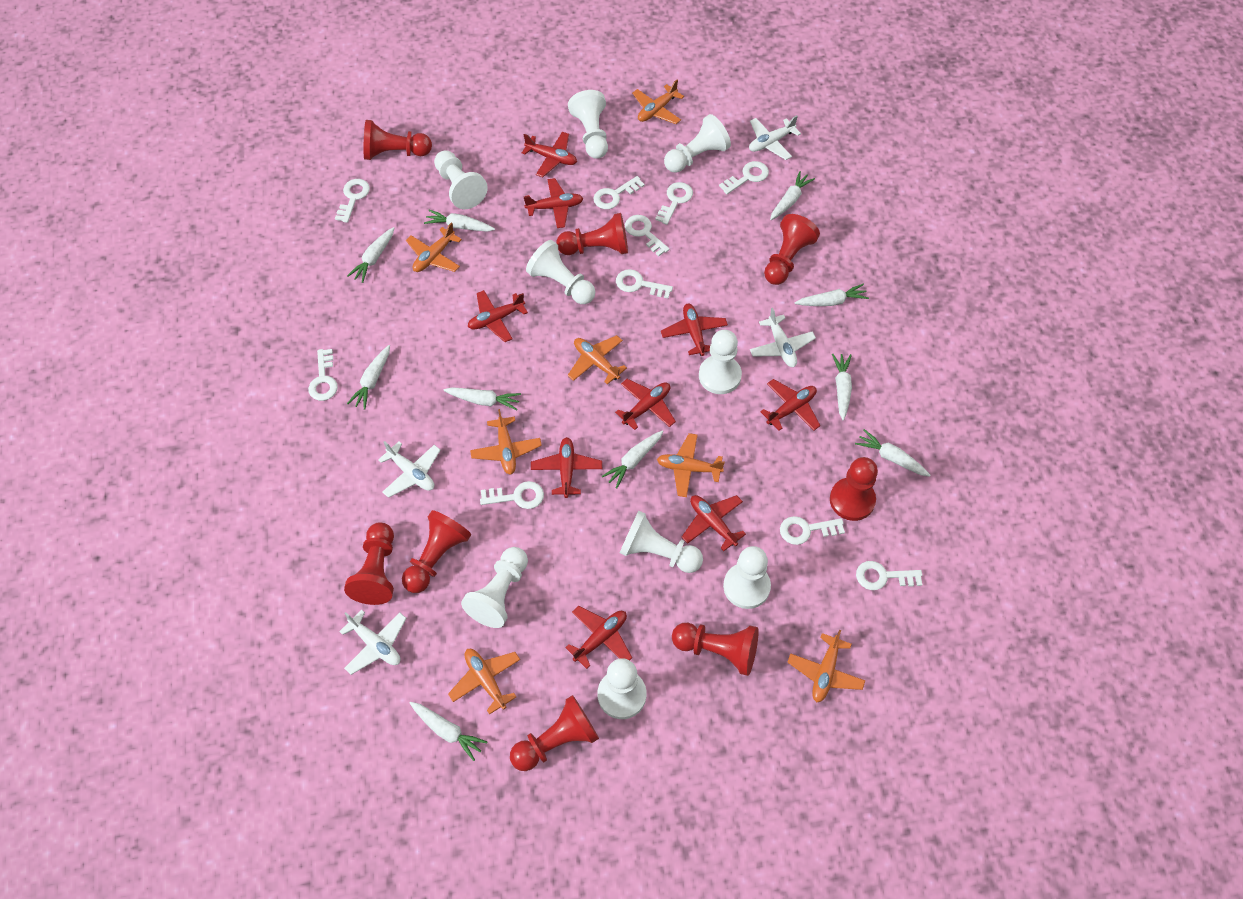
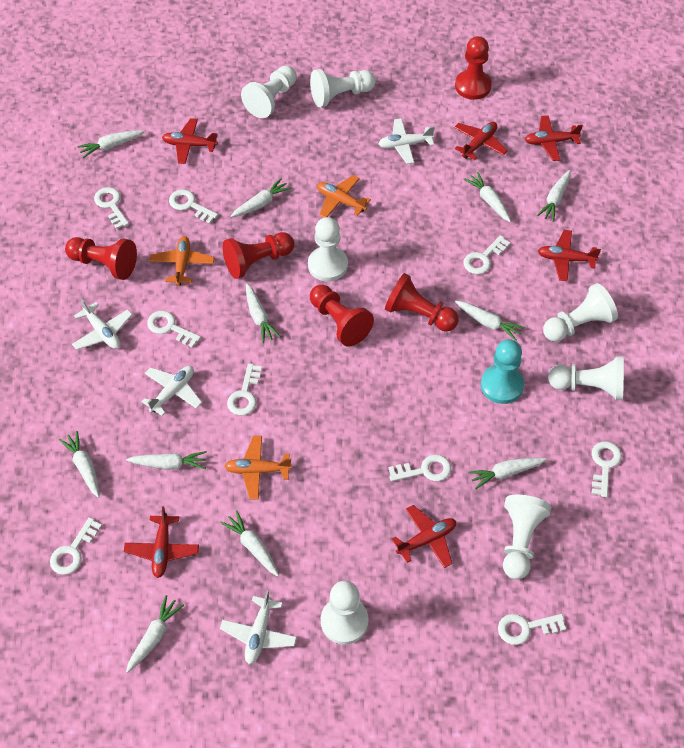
orange plane: [406,222,462,272] [448,649,520,715] [470,409,542,475] [568,335,627,384] [632,80,684,124] [657,433,725,497] [787,630,865,702] = 7 -> [149,236,214,286] [225,436,292,500] [317,175,371,218] = 3
red pawn: [344,522,394,605] [364,120,432,160] [402,510,471,593] [510,695,599,771] [556,213,628,255] [672,623,759,676] [764,214,820,285] [830,457,878,521] = 8 -> [65,237,137,280] [222,232,294,279] [310,285,374,346] [385,273,459,332] [455,36,492,100] = 5
red plane: [468,290,528,342] [522,132,577,177] [524,178,583,228] [531,437,602,498] [565,606,632,669] [615,379,676,430] [661,303,728,356] [682,495,746,551] [760,379,821,431] = 9 -> [124,506,199,578] [162,118,218,164] [392,505,456,568] [454,122,508,160] [525,116,583,161] [538,230,601,281] = 6
turquoise pawn: none = 0 -> [481,339,524,404] = 1
white carrot: [347,227,394,283] [347,345,390,410] [410,702,487,761] [424,210,495,232] [443,387,521,410] [602,430,664,489] [770,171,815,220] [795,284,869,306] [832,354,852,421] [855,429,931,477] = 10 -> [59,431,100,498] [77,130,144,158] [126,451,207,470] [126,595,184,673] [220,510,279,576] [230,178,292,218] [246,284,281,343] [455,301,525,341] [464,172,511,222] [468,458,547,489] [537,170,570,222] = 11
white key: [308,349,338,401] [335,179,370,223] [480,481,544,509] [593,176,645,209] [616,269,673,298] [625,215,670,257] [655,182,693,225] [719,161,769,194] [780,516,845,545] [856,561,922,590] = 10 -> [50,517,102,575] [94,187,129,229] [147,310,201,348] [169,189,218,224] [227,363,262,415] [388,454,451,482] [463,235,510,274] [498,614,566,645] [592,441,622,497] = 9
white pawn: [434,150,488,209] [461,547,528,628] [526,240,595,304] [568,90,608,159] [598,658,647,719] [620,511,703,573] [664,114,731,173] [699,330,742,394] [723,546,771,609] = 9 -> [241,65,297,118] [308,217,348,282] [310,69,376,107] [321,581,369,645] [503,495,551,580] [543,283,618,342] [548,356,624,400] = 7

